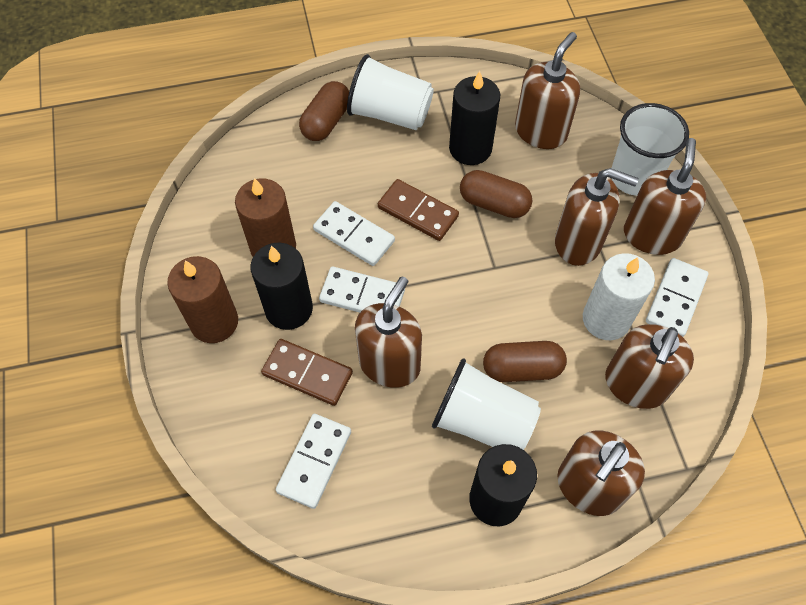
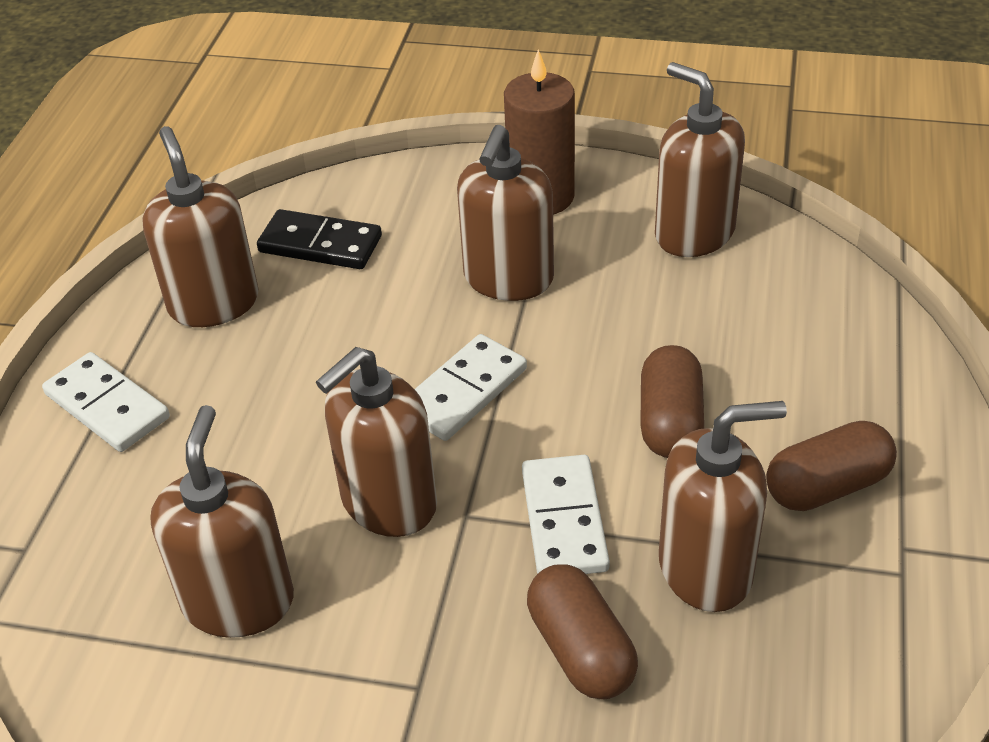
black candle: [251,242,313,330] [449,71,500,165] [469,444,537,526] = 3 -> none = 0
black domino: none = 0 -> [257,209,382,269] = 1
brown candle: [167,256,238,343] [235,178,296,257] = 2 -> [504,49,575,215] = 1
brown domino: [261,339,353,406] [378,179,459,241] = 2 -> none = 0
white candle: [583,253,655,340] = 1 -> none = 0
white cup: [347,54,434,130] [432,358,541,450] [612,103,689,196] = 3 -> none = 0
white domino: [276,414,351,509] [313,201,395,266] [319,267,405,313] [646,258,708,337] = 4 -> [42,352,170,452] [415,334,527,441] [522,455,610,574] = 3

